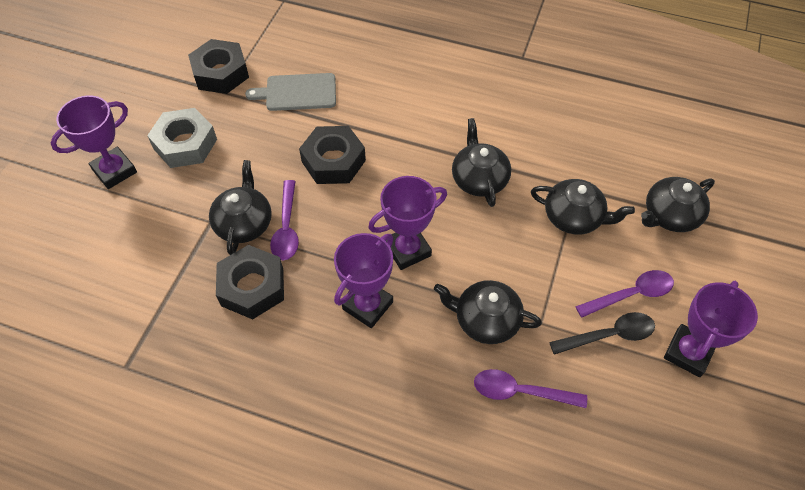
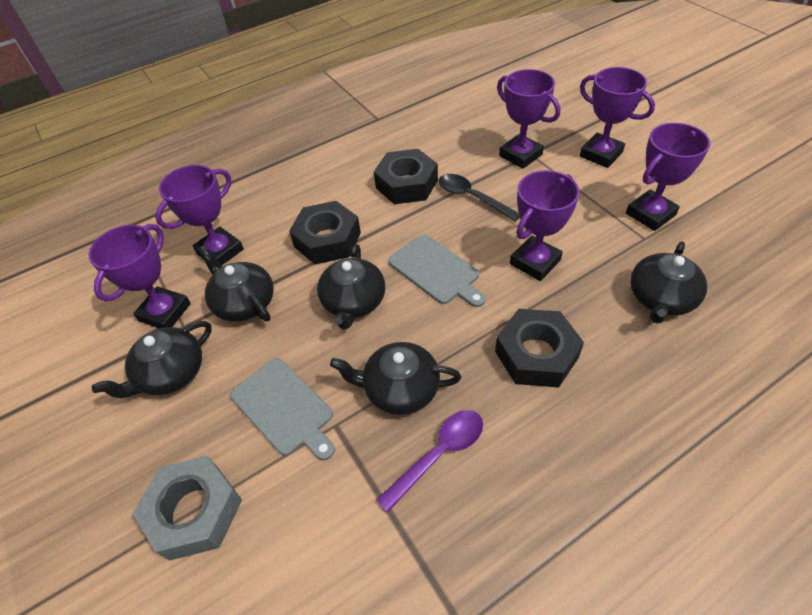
grey cutting board: [245,73,336,111] = 1 -> [230,358,335,461] [388,234,486,307] = 2
purple spoon: [270,180,299,260] [474,369,587,408] [575,270,674,318] = 3 -> [376,410,483,513] = 1
purple trophy: [51,95,137,189] [334,233,393,328] [368,176,447,270] [664,281,758,377] = 4 -> [89,224,191,329] [155,165,244,266] [497,69,560,169] [510,170,580,281] [580,67,655,168] [626,123,710,231] = 6

